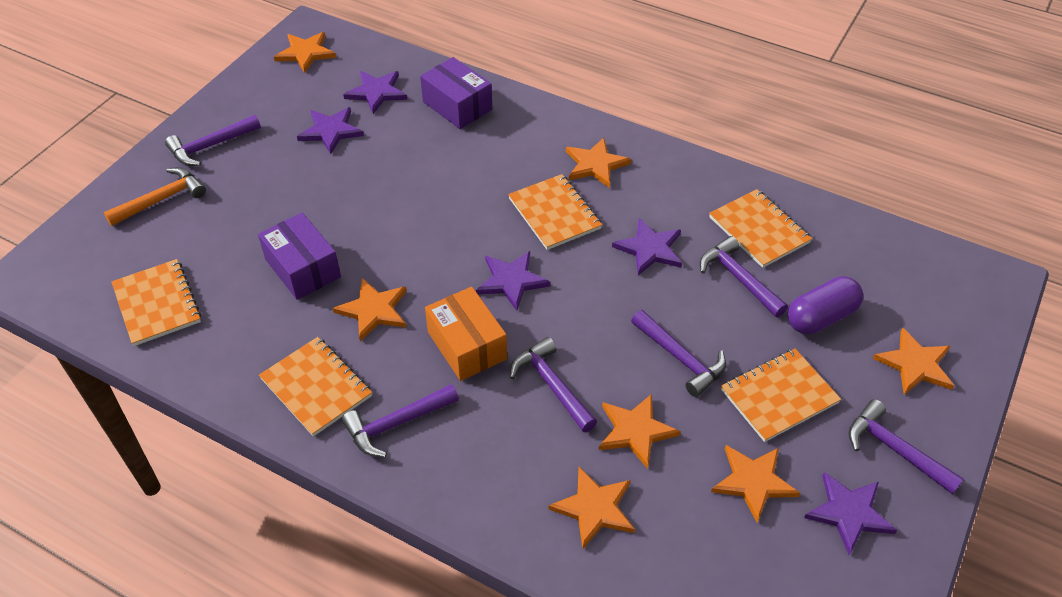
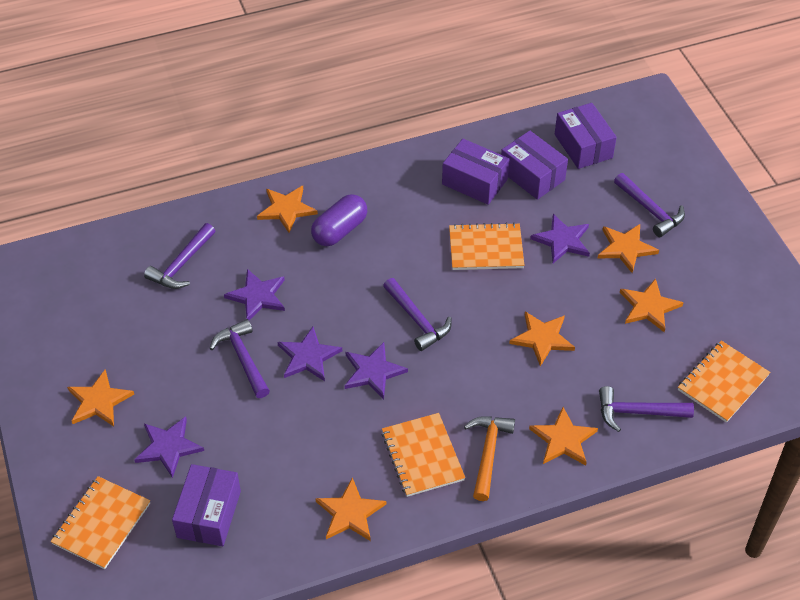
orange box: [425,287,507,381] = 1 -> none = 0
orange notebook: [111,259,201,346] [259,337,372,437] [508,174,602,250] [709,189,812,268] [721,349,841,442] = 5 -> [50,476,150,569] [381,413,465,497] [449,222,525,270] [678,341,770,423] = 4
purple box: [258,212,341,300] [420,57,492,129] = 2 -> [172,464,241,546] [442,139,509,205] [501,131,568,200] [555,103,617,169] = 4
purple hammer: [165,115,261,166] [342,384,459,457] [510,337,597,432] [631,310,726,397] [700,236,788,317] [848,399,964,495] = 6 -> [144,223,215,289] [209,319,270,398] [383,278,452,351] [599,386,694,432] [614,173,685,237] = 5

